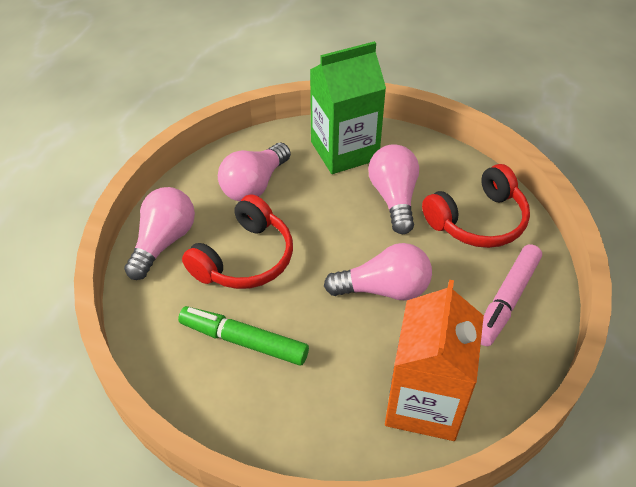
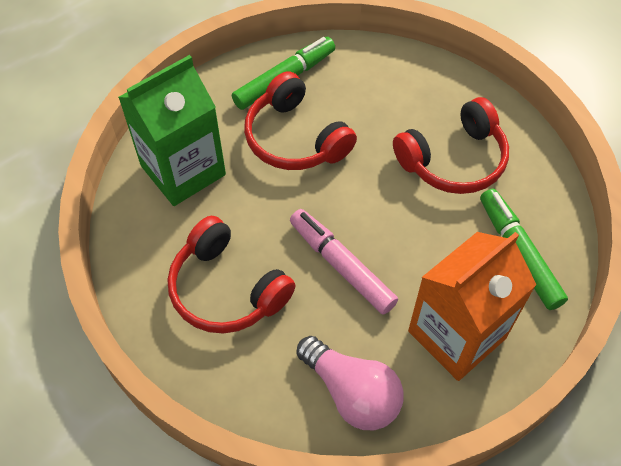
green marker: [178,306,309,365] = 1 -> [232,37,335,110] [480,189,568,310] = 2
pink light bulb: [124,187,195,280] [218,143,291,201] [324,243,432,301] [368,144,419,234] = 4 -> [296,336,403,430] = 1
red headphones: [182,194,293,289] [422,164,530,248] = 2 -> [168,216,296,334] [244,71,357,170] [393,97,509,194] = 3

